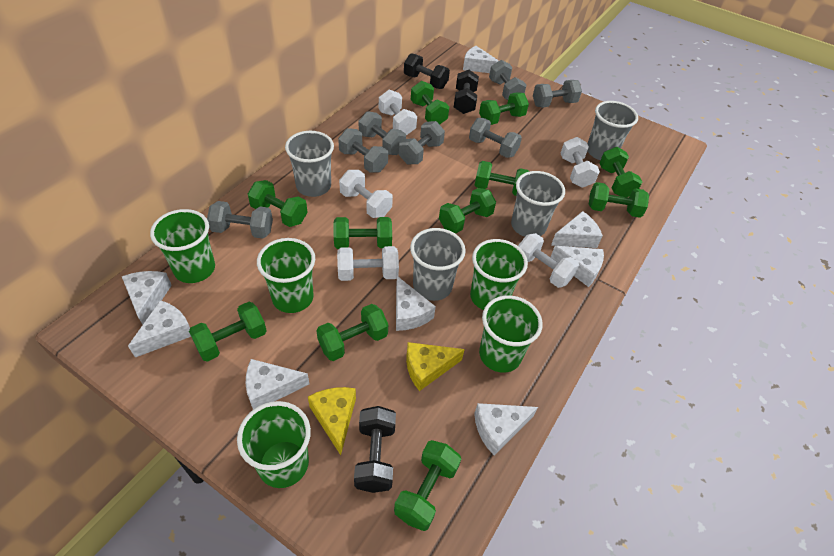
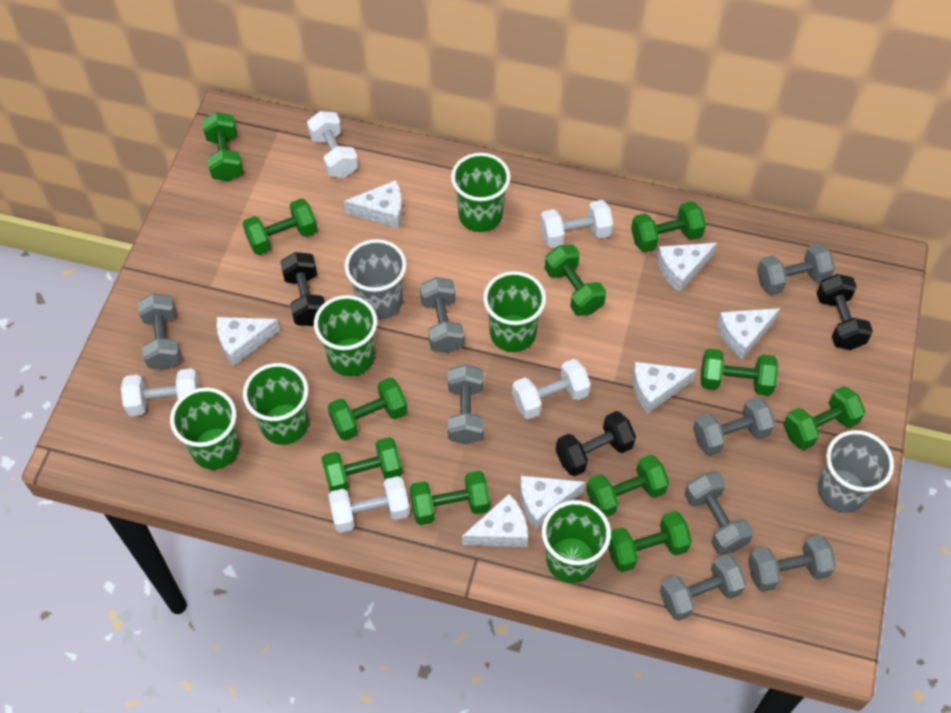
green cup: [150,209,215,283] [237,401,311,488] [257,238,315,313] [470,239,528,310] [479,295,543,373] = 5 -> [170,387,240,470] [243,363,309,445] [314,295,377,376] [451,153,511,232] [483,271,546,352] [542,500,611,583] = 6
grey cup: [285,131,334,197] [410,228,466,301] [511,171,565,237] [587,101,638,160] = 4 -> [344,239,407,320] [818,430,894,513] = 2
grey dumbbell: [207,201,273,239] [338,128,388,173] [359,111,406,155] [399,121,445,164] [469,118,522,158] [489,60,526,100] [533,80,582,107] = 7 -> [138,294,182,370] [420,277,464,353] [448,364,484,444] [660,554,747,621] [685,472,754,555] [693,397,775,456] [748,535,836,592] [757,243,835,295] = 8
white cheese: [122,271,172,325] [128,300,191,357] [246,359,309,410] [396,276,436,331] [463,46,499,73] [474,403,538,456] [550,246,604,287] [551,211,603,248] = 8 -> [217,317,280,366] [344,180,402,229] [462,494,528,547] [520,476,585,530] [633,362,697,414] [656,243,717,292] [717,308,780,359] = 7
yellow cheese: [308,387,356,455] [406,342,465,391] = 2 -> none = 0

